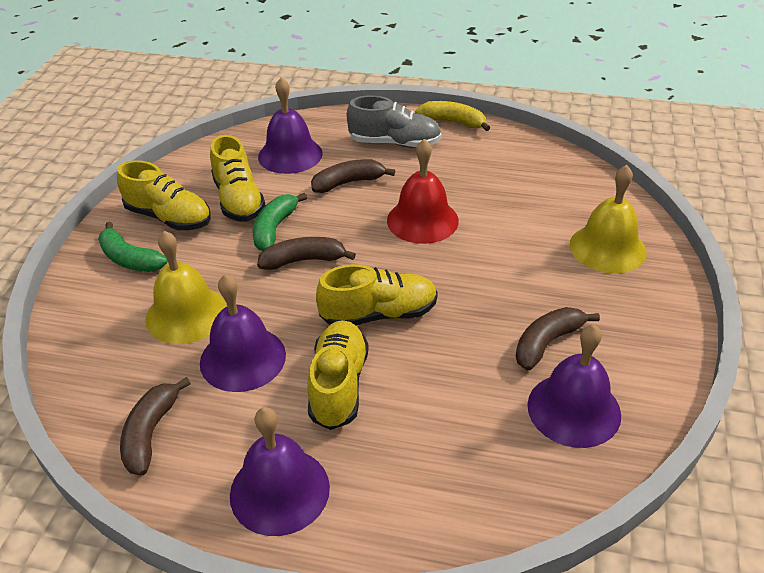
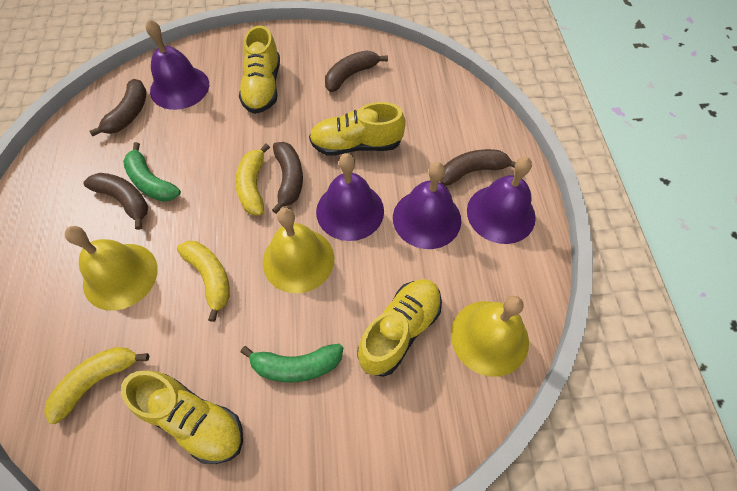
brown banana: [120,377,191,475] [257,237,356,270] [311,159,395,193] [516,307,600,370] = 4 -> [83,173,148,230] [89,79,147,136] [272,142,303,214] [325,50,388,92] [440,149,516,186] = 5
grey shoe: [347,96,442,148] = 1 -> none = 0
red bell: [387,139,459,244] = 1 -> none = 0
yellow banana: [415,101,491,131] = 1 -> [44,347,149,424] [177,241,230,322] [235,144,270,215] = 3
yellow bell: [145,231,227,344] [570,165,647,274] = 2 -> [65,226,158,311] [263,208,334,293] [451,296,529,377] = 3

